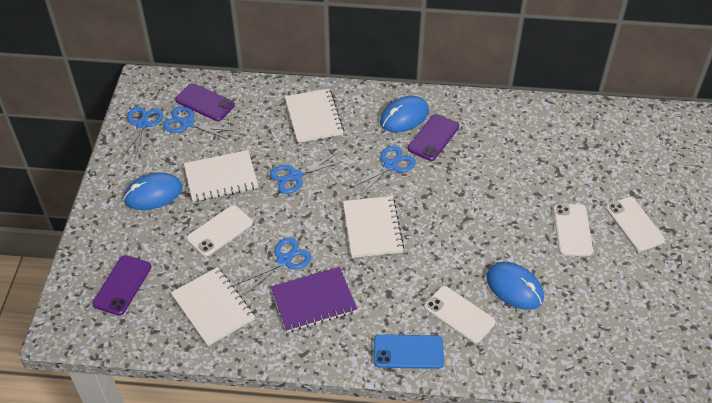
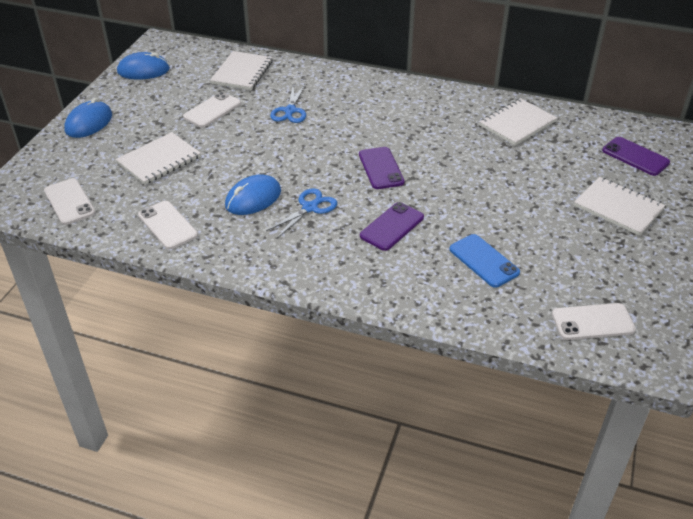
blue scissors: [122,107,163,159] [163,107,234,139] [236,238,312,295] [270,153,343,194] [350,146,416,196] = 5 -> [266,188,337,238] [270,84,306,123] = 2
purple notebook: [271,267,357,332] = 1 -> none = 0

